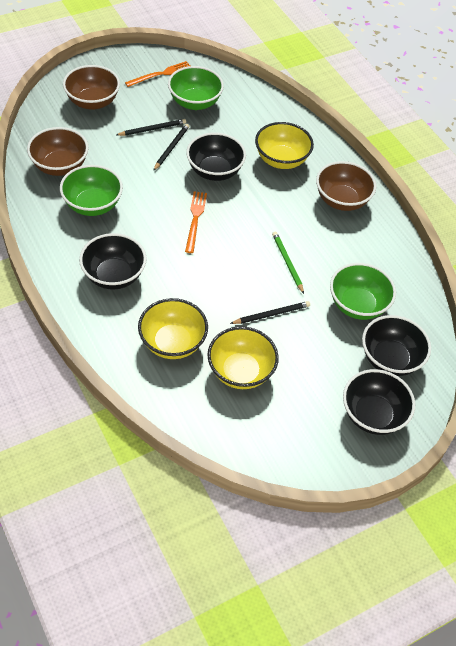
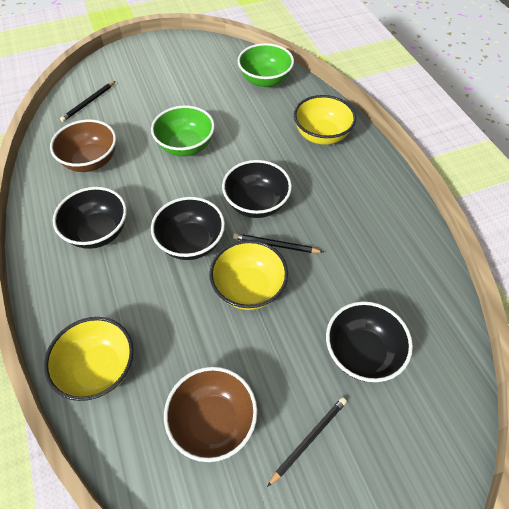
brown bowl: [27,127,89,176] [63,65,120,110] [316,161,376,211] = 3 -> [50,119,116,172] [164,367,258,462] = 2
green bowl: [60,165,123,216] [168,66,224,110] [330,263,396,320] = 3 -> [151,105,215,156] [237,43,294,88] = 2
green pencil: [272,232,304,294] = 1 -> none = 0
orange fork: [125,61,190,87] [185,191,207,253] = 2 -> none = 0

